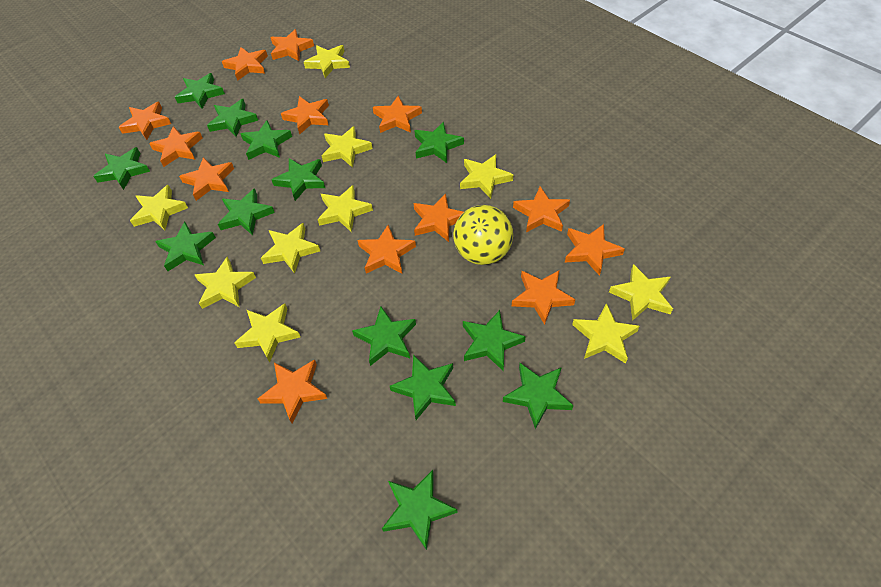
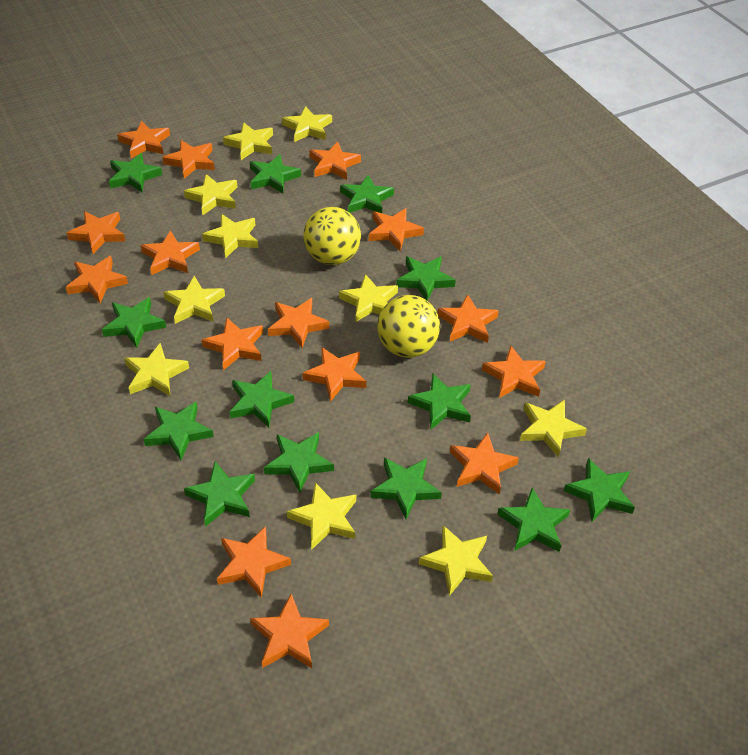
orange star: [119,102,171,140] [149,126,202,167] [179,157,234,201] [222,47,268,81] [258,359,327,423] [270,29,314,61] [281,96,329,135] [357,225,416,274] [373,96,422,133] [413,194,464,242] [512,270,575,325] [513,186,570,232] [565,224,625,276] = 13 -> [66,256,128,304] [67,211,125,254] [117,121,170,158] [141,230,200,275] [162,140,215,179] [202,318,263,370] [217,526,291,598] [250,594,329,668] [268,298,329,348] [302,347,367,402] [309,141,361,180] [369,208,424,251] [437,294,499,343] [450,433,519,495] [482,346,546,398] = 15
yellow ball: [453,205,513,265] = 1 -> [303,207,361,265] [377,295,440,358] = 2

